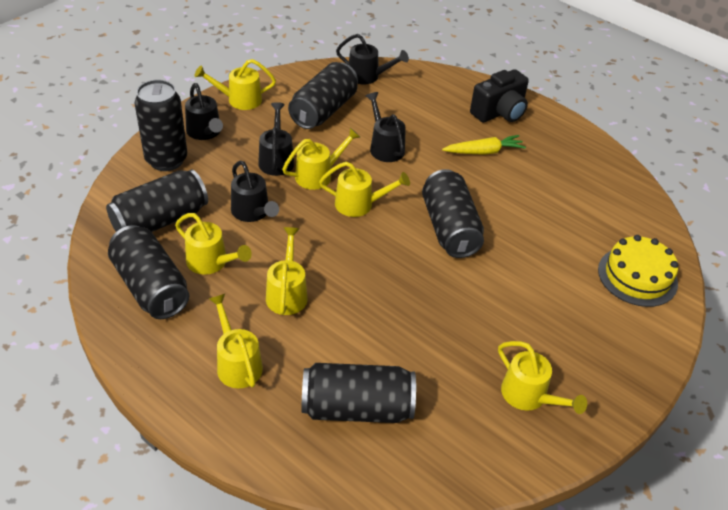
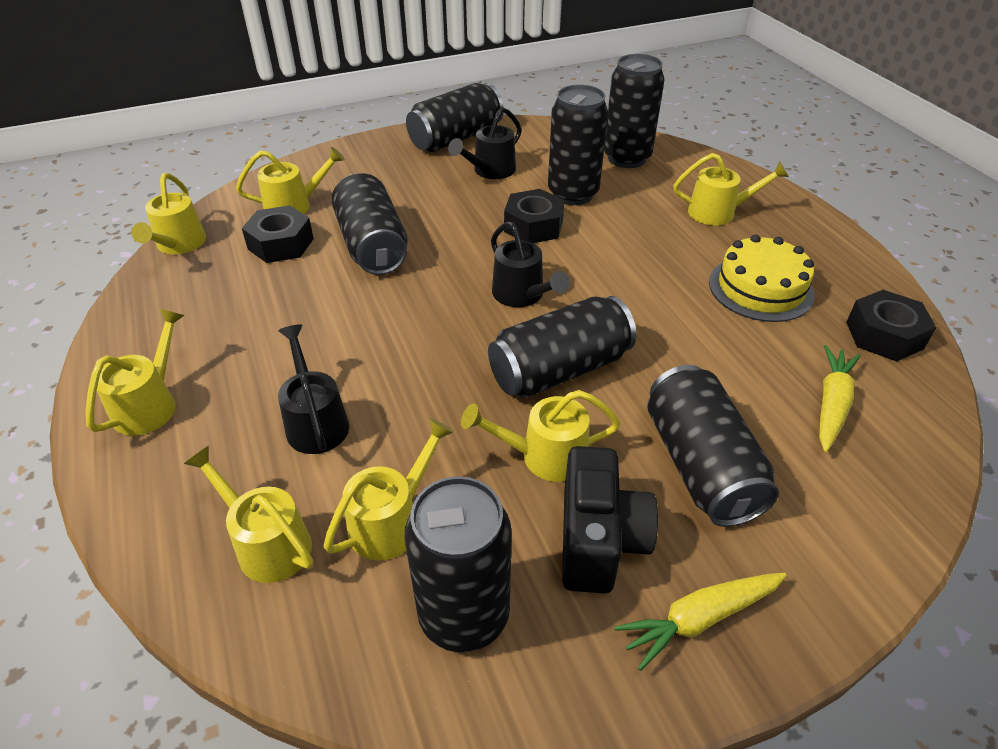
black can: [106,169,208,232] [108,225,189,319] [135,80,187,171] [288,62,358,129] [301,363,416,423] [422,169,484,258] = 6 -> [332,173,408,275] [404,476,512,652] [406,83,504,152] [488,296,636,398] [548,85,608,205] [604,54,664,168] [647,365,779,527] = 7
black nut: none = 0 -> [242,205,314,263] [504,189,564,243] [846,290,936,361] = 3
black watering can: [185,83,223,140] [231,160,279,222] [258,102,294,176] [336,34,409,85] [366,92,406,162] = 5 -> [278,324,349,454] [448,107,522,179] [491,222,570,307] = 3
yellow carrot: [442,135,526,155] = 1 -> [614,573,787,671] [819,345,861,452] = 2

